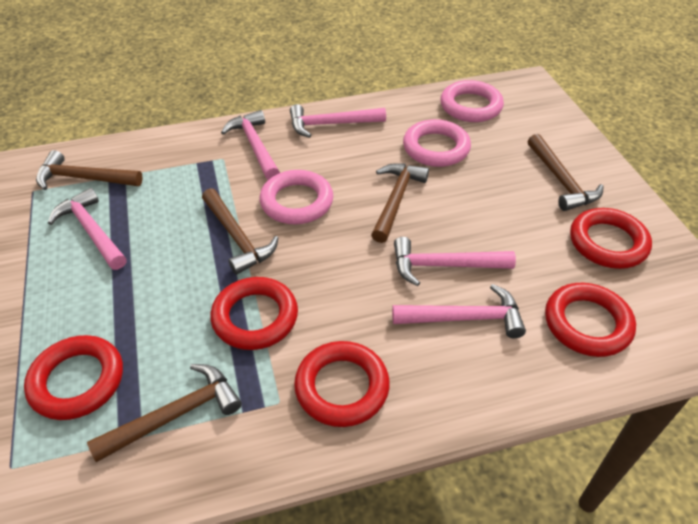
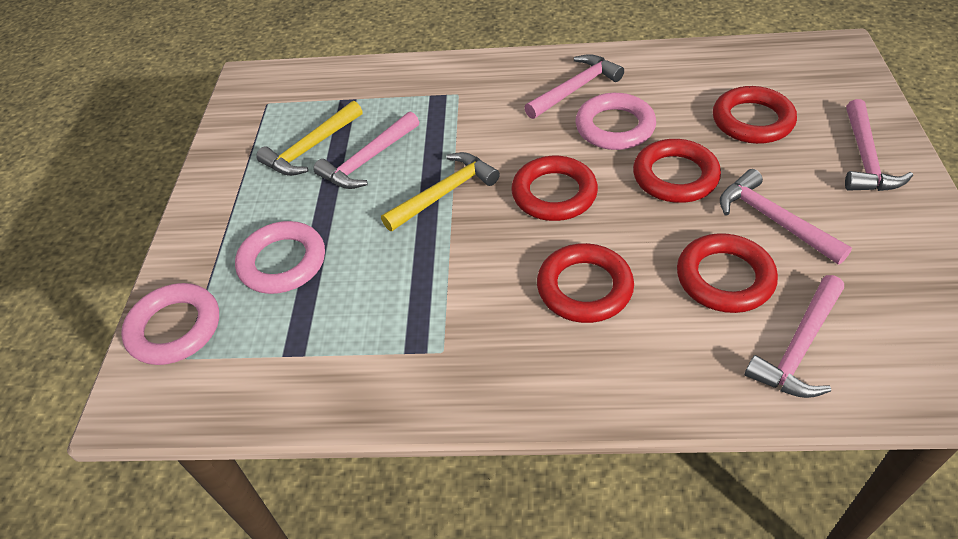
brown hammer: [36,150,143,190] [87,364,242,462] [202,188,278,275] [371,163,429,243] [528,134,604,211] = 5 -> none = 0
yellow hammer: none = 0 -> [256,101,362,176] [381,152,500,231] = 2

